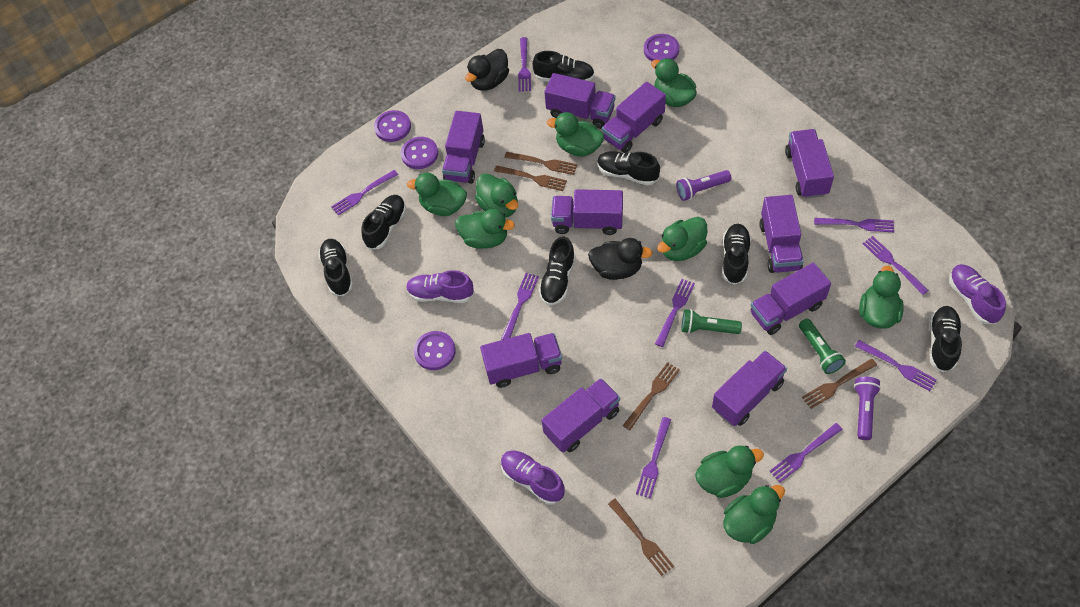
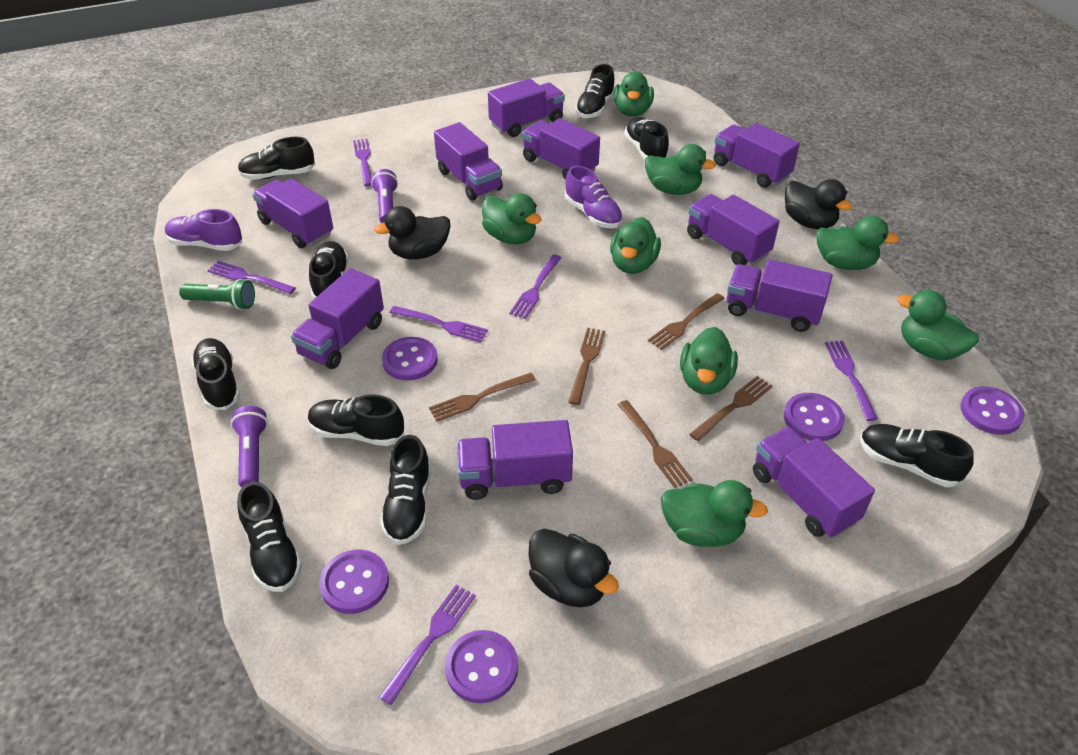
black duck: [465,49,509,91] [588,238,652,280] = 2 -> [374,206,450,259] [528,529,619,607] [785,179,852,229] = 3
black shoe: [318,239,353,296] [361,195,406,250] [532,51,595,81] [539,237,576,305] [597,151,660,186] [722,224,751,285] [930,306,962,372] = 7 -> [191,338,240,410] [237,481,302,592] [238,137,315,180] [308,394,404,446] [309,241,349,299] [380,435,431,545] [575,64,615,118] [624,117,669,160] [860,424,974,487] = 9
green duck: [407,173,467,216] [455,209,515,249] [475,173,518,217] [547,112,604,157] [651,58,697,107] [657,217,707,261] [695,445,764,498] [723,485,785,544] [859,266,904,329] = 9 -> [482,193,542,244] [610,217,661,274] [614,72,654,116] [645,144,716,195] [661,480,768,547] [680,327,738,395] [816,216,899,270] [897,290,979,361] = 8
green flashlight: [682,309,742,334] [799,319,846,374] = 2 -> [179,279,255,310] = 1
purple button: [374,110,411,142] [401,137,438,169] [414,331,456,370] [644,34,679,61] = 4 -> [319,550,389,614] [382,337,438,381] [445,630,518,703] [784,393,845,441] [960,387,1024,435] = 5
purple fork: [331,170,398,215] [501,273,539,340] [518,37,531,92] [636,417,671,498] [655,279,695,347] [769,423,843,483] [814,218,894,232] [855,340,937,391] [862,236,929,295] = 9 -> [207,261,296,294] [353,139,372,186] [379,585,476,705] [390,306,488,342] [509,254,562,319] [825,341,878,421] = 6
purple shoe: [406,270,474,303] [501,450,565,505] [949,264,1006,324] = 3 -> [165,209,242,251] [565,166,623,228] = 2

